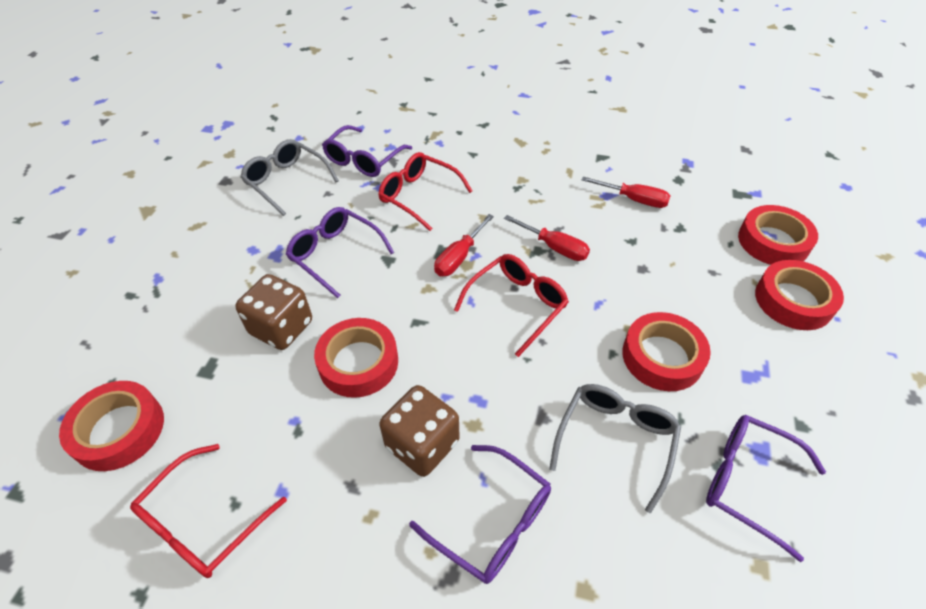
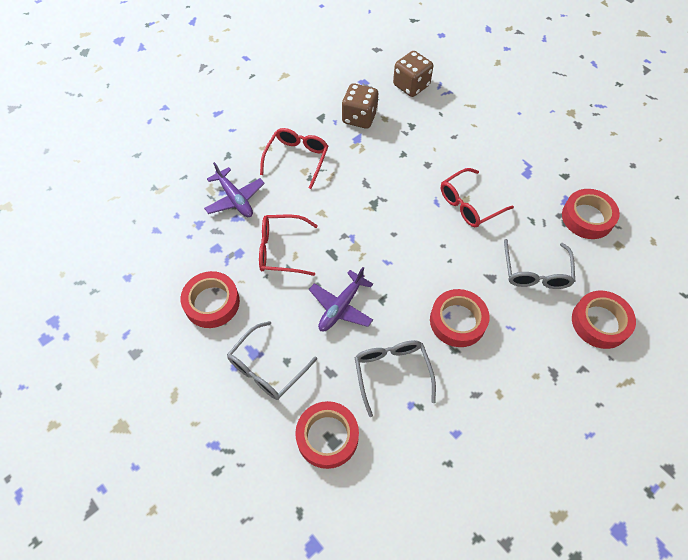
grey glasses: [240,139,339,216] [549,384,681,513] = 2 -> [227,321,317,400] [355,340,436,417] [504,239,576,289] = 3
purple glasses: [286,207,394,298] [322,125,412,177] [409,445,551,584] [706,415,826,562] = 4 -> none = 0
purple plane: none = 0 -> [204,162,265,217] [309,267,373,331] = 2
red screwdriver: [434,214,494,276] [504,215,590,261] [582,177,670,208] = 3 -> none = 0

